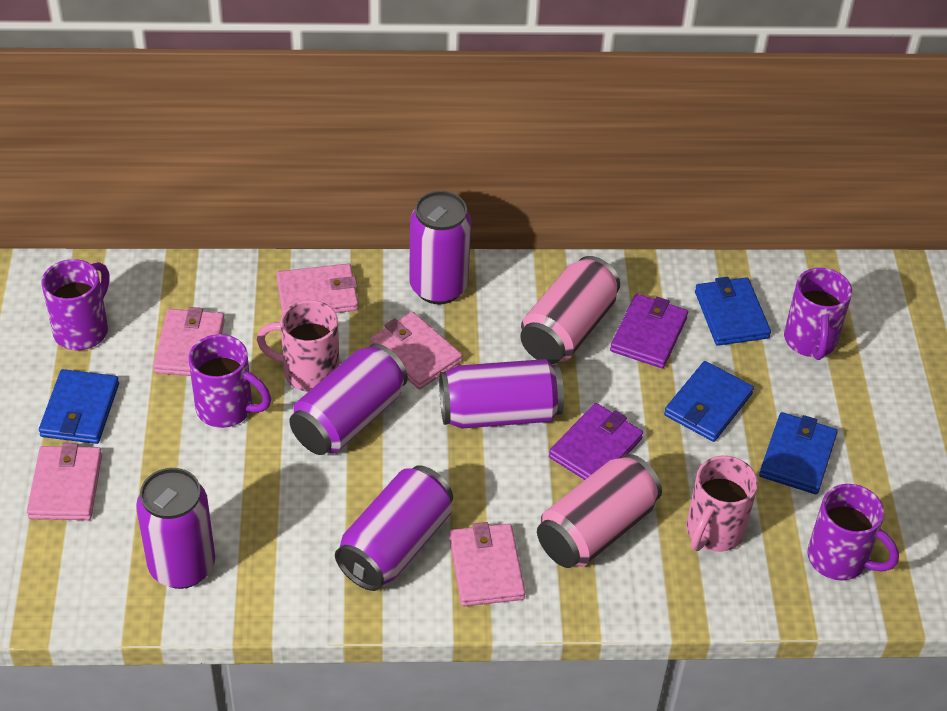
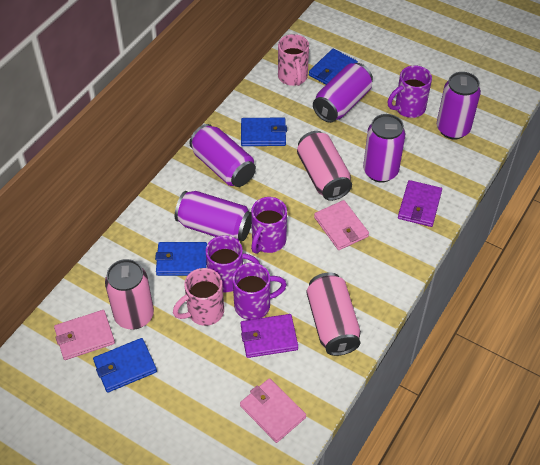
pink can: [520,256,620,364] [537,454,662,568] = 2 -> [105,259,154,330] [297,131,352,201] [306,272,361,356] = 3
pink wallet: [27,443,102,520] [153,307,225,376] [276,264,358,314] [370,312,462,389] [449,522,525,606] = 5 -> [54,310,115,360] [240,378,306,443] [314,200,369,250] = 3

